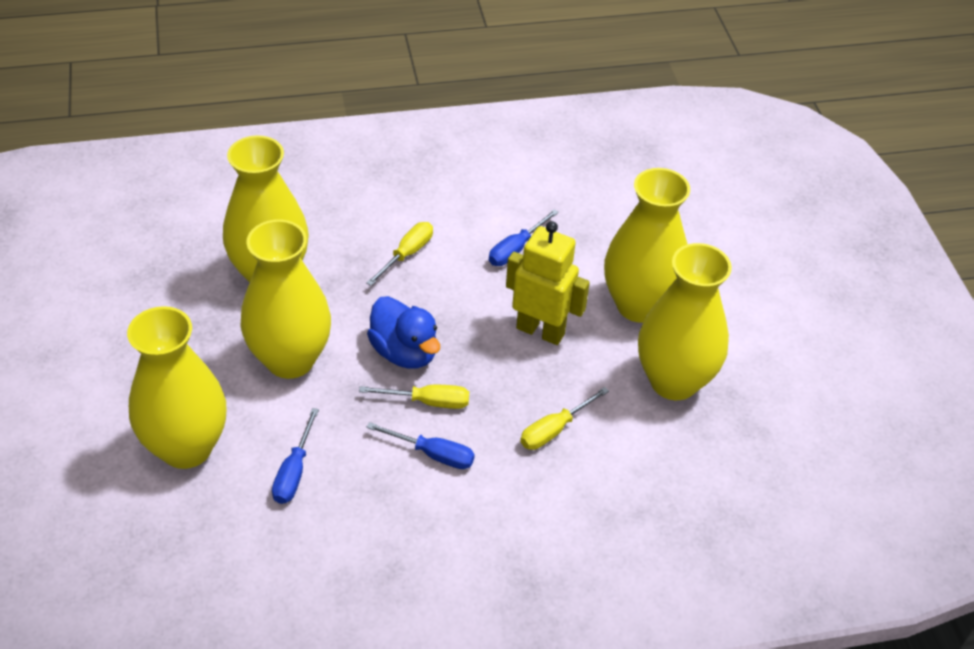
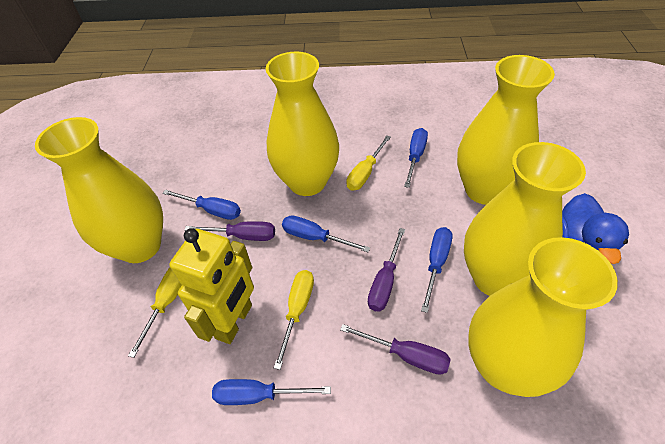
blue screwdriver: [272,408,319,504] [366,422,475,469] [489,209,559,266] = 3 -> [163,190,241,220] [212,379,331,405] [282,215,370,252] [404,128,428,188] [421,227,453,313] = 5
purple screwdriver: none = 0 -> [184,221,275,241] [340,324,451,375] [368,228,405,311] = 3

